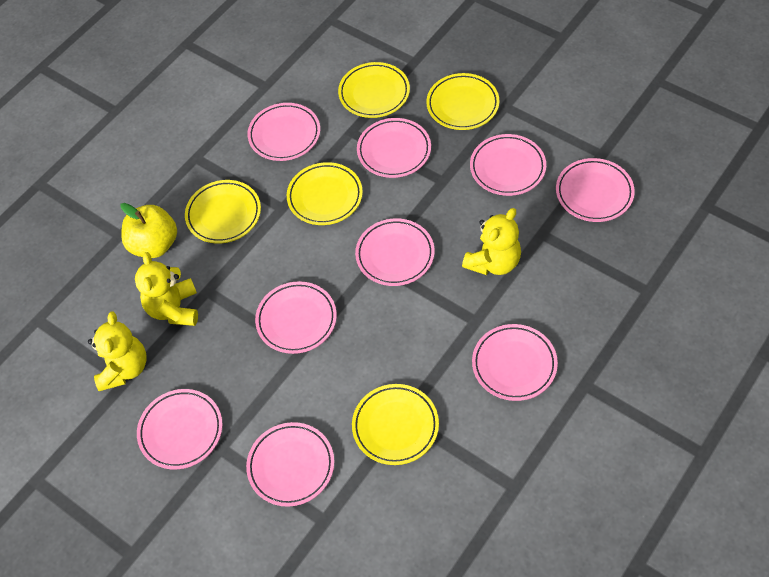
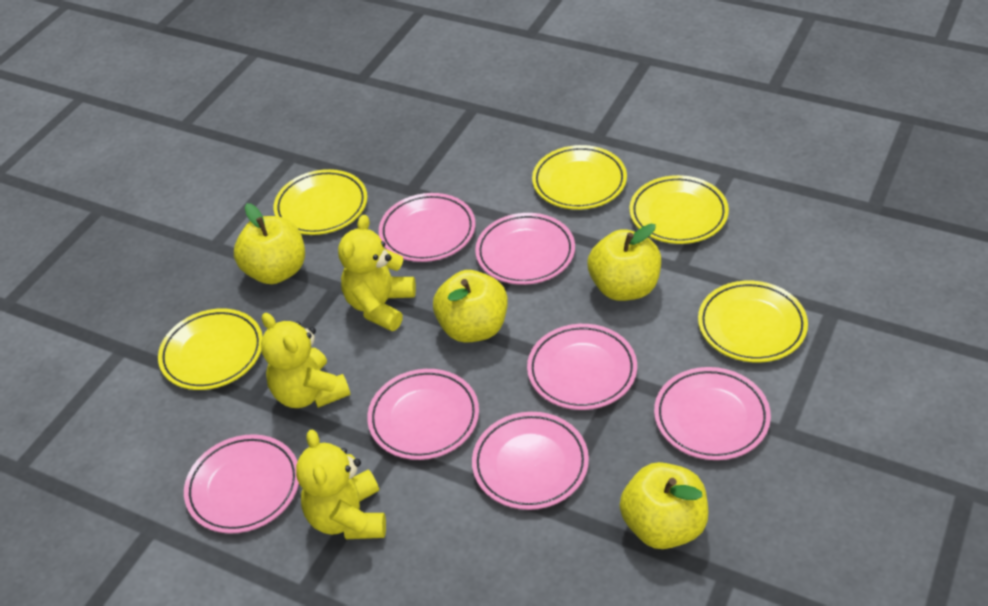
pink plate: [137,389,223,469] [246,422,334,507] [248,103,320,161] [255,281,337,354] [355,218,435,286] [357,118,431,178] [470,134,546,196] [472,324,558,401] [556,158,635,222] = 9 -> [184,434,299,534] [367,369,479,460] [379,193,476,262] [472,412,589,510] [475,213,575,285] [527,324,637,410] [654,367,771,460] = 7
yellow apple: [121,203,177,258] = 1 -> [234,203,305,284] [433,270,508,343] [588,224,661,301] [620,462,708,549] = 4

